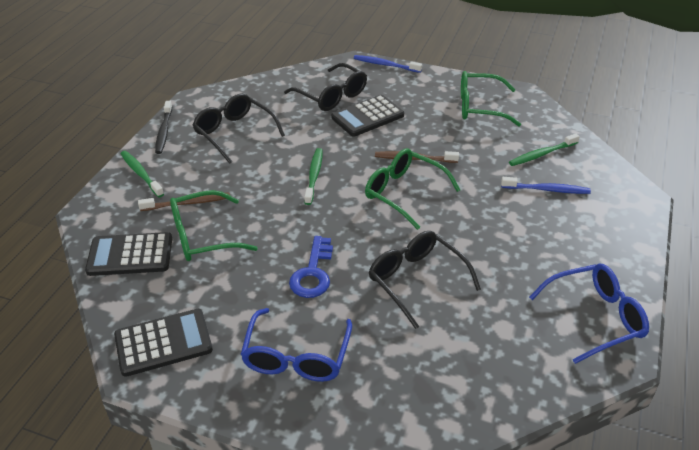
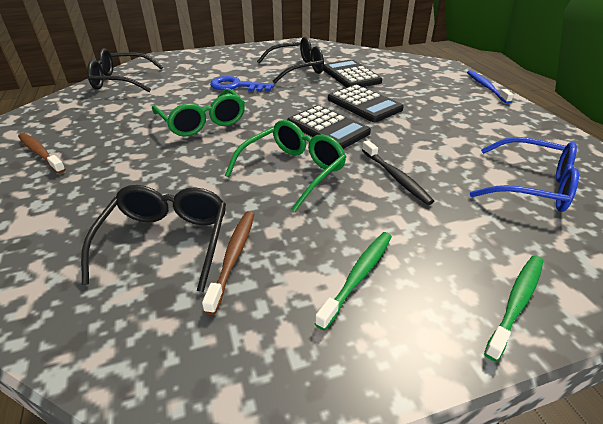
blue glasses: [241,308,352,382] [529,264,649,364] = 2 -> [470,137,579,212] = 1
blue toothbrush: [354,55,422,73] [501,177,591,194] = 2 -> [467,70,514,104] = 1
green glasses: [170,190,258,261] [365,148,460,230] [461,71,521,127] = 3 -> [152,89,245,137] [225,120,346,212] = 2
green toothbrush: [121,151,164,198] [304,148,323,205] [509,133,580,166] = 3 -> [315,232,392,331] [484,255,543,362] = 2

